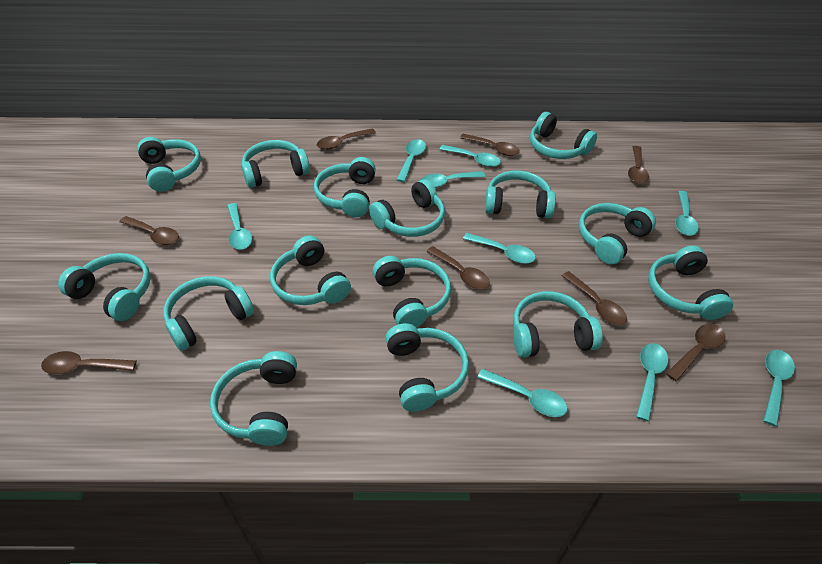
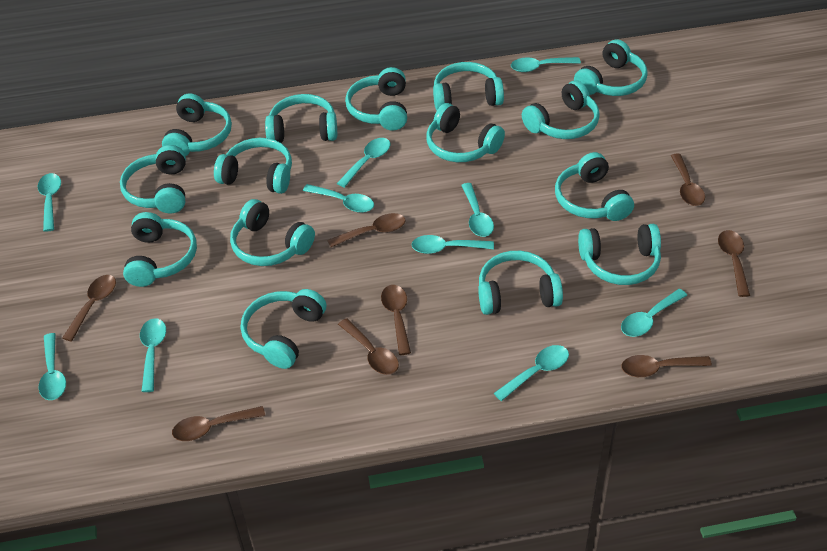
turquoise spoon: [227,203,252,250] [396,139,426,182] [421,171,485,188] [439,145,501,167] [463,233,536,264] [477,369,568,417] [636,343,668,421] [675,191,699,236] [763,350,795,426] = 9 -> [38,173,61,232] [39,333,66,400] [140,318,166,392] [303,184,374,213] [337,138,390,188] [411,235,494,254] [461,183,494,237] [494,345,569,401] [511,57,581,72] [621,289,687,337] = 10

